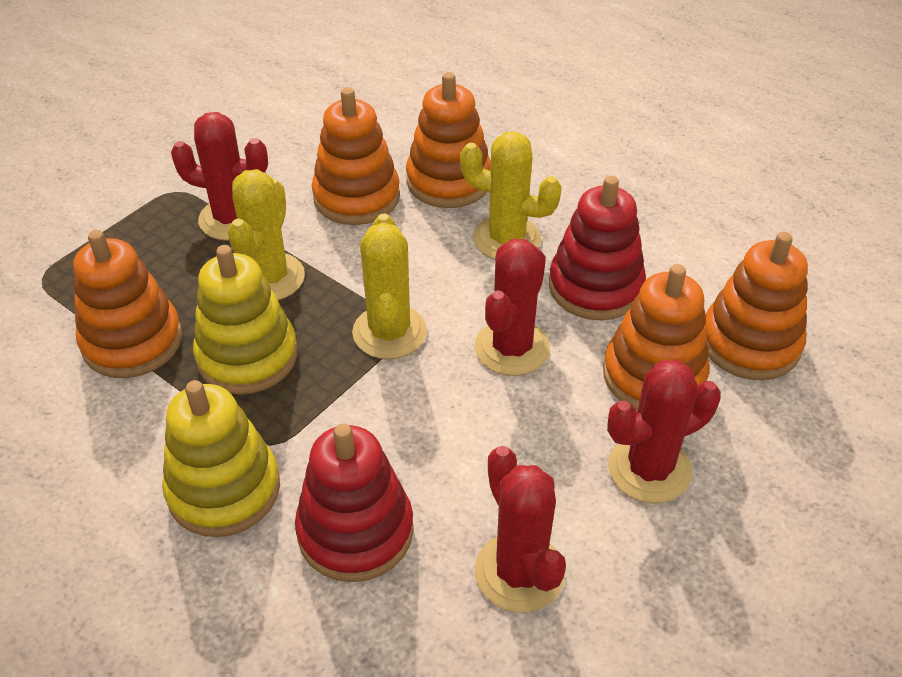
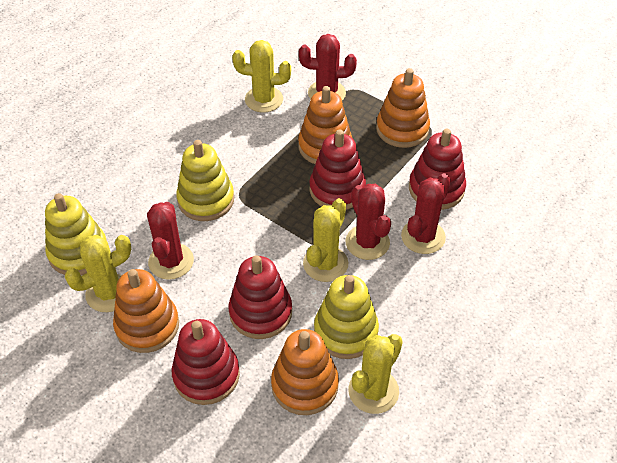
orange stacking toy: [73,230,182,378] [312,87,400,225] [406,72,491,208] [603,264,710,410] [705,232,808,380] = 5 -> [113,269,179,353] [271,329,339,415] [298,86,352,164] [376,68,430,148] = 4
red stacking toy: [295,424,414,582] [549,176,646,320] = 2 -> [172,319,240,405] [229,255,292,339] [309,129,366,210] [409,129,466,210] = 4
yellow cactus: [228,169,305,300] [352,214,427,359] [460,132,562,260] = 3 -> [65,235,131,312] [232,40,291,113] [303,198,348,282] [348,334,403,414] = 4
yellow stacking toy: [162,380,280,537] [193,245,298,394] = 2 -> [45,193,107,275] [176,140,234,221] [314,275,379,359] = 3

